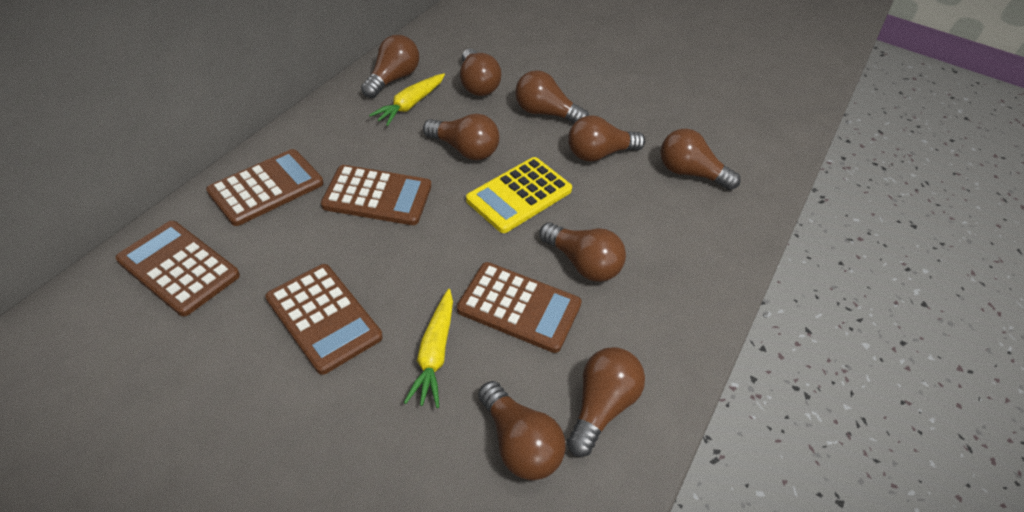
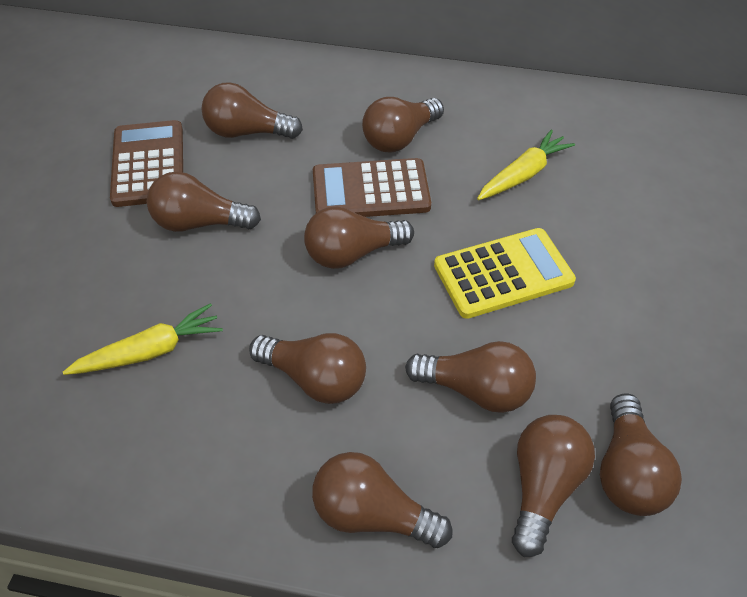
brown calculator: [115,221,240,316] [206,149,323,226] [265,264,383,375] [321,165,431,225] [457,262,582,353] = 5 -> [110,120,183,207] [313,158,431,217] = 2

